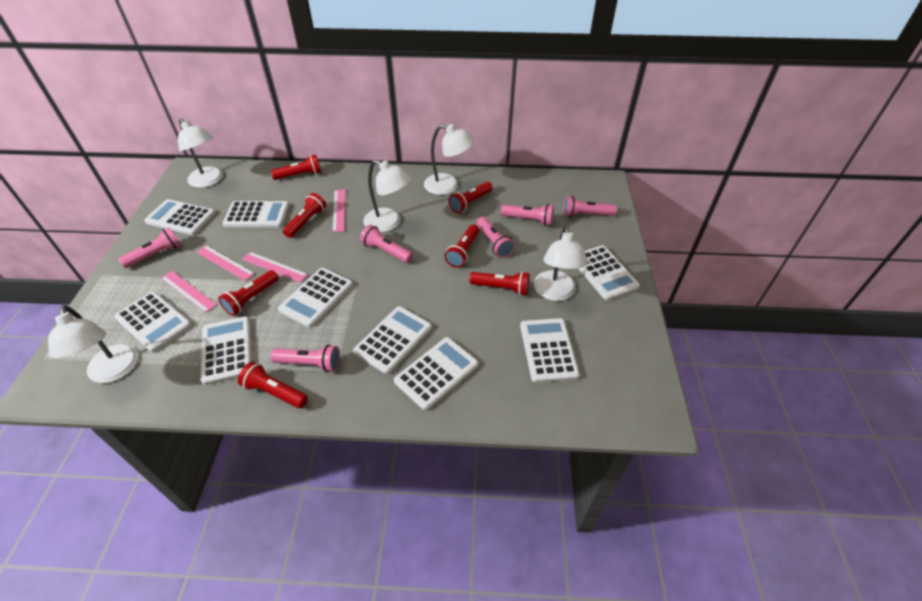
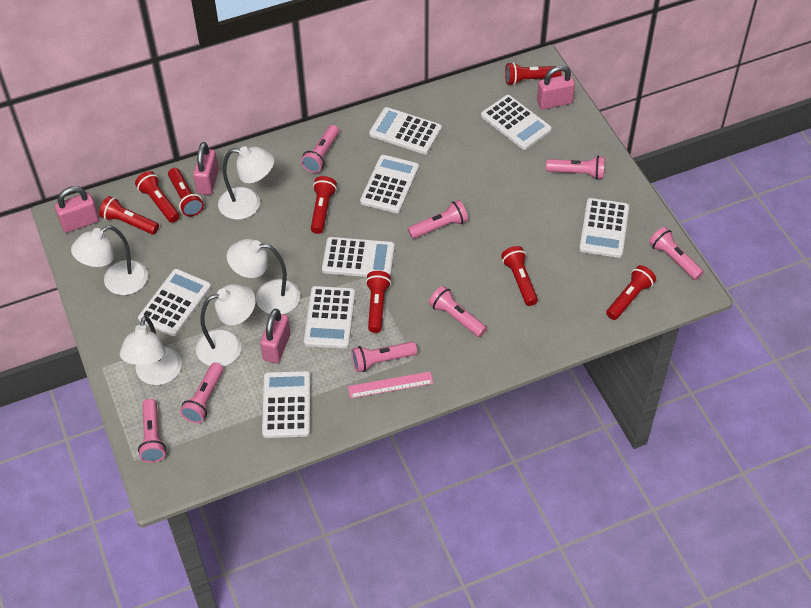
pink flashlight: [119,227,182,268] [270,345,340,372] [360,225,413,263] [477,217,515,258] [501,204,554,226] [563,196,617,217] = 6 -> [138,399,166,463] [180,363,224,423] [301,125,339,173] [351,342,417,372] [408,200,468,239] [429,286,487,337] [546,156,605,180] [649,227,704,280] = 8
pink padlock: none = 0 -> [55,186,99,233] [193,142,219,195] [260,309,291,363] [537,65,575,110] = 4
pink ruler: [161,271,217,313] [197,245,255,281] [242,252,308,283] [332,189,345,232] = 4 -> [348,371,433,398] = 1
red flashlight: [218,270,278,316] [238,362,308,408] [271,154,321,180] [283,193,326,238] [445,224,479,268] [449,182,493,213] [469,271,529,296] = 7 -> [99,196,159,235] [135,171,180,223] [168,168,204,217] [311,176,337,234] [366,271,391,333] [501,246,538,306] [505,62,562,85] [606,265,656,320] = 8
white calculator: [114,291,192,352] [144,199,215,235] [201,316,252,385] [222,201,289,228] [278,268,353,328] [353,306,432,374] [394,337,478,410] [520,318,579,383] [578,245,640,300] = 9 -> [138,269,211,336] [262,371,311,438] [304,286,355,349] [322,237,395,277] [360,155,419,213] [369,107,442,154] [481,95,552,150] [579,198,629,258] = 8

